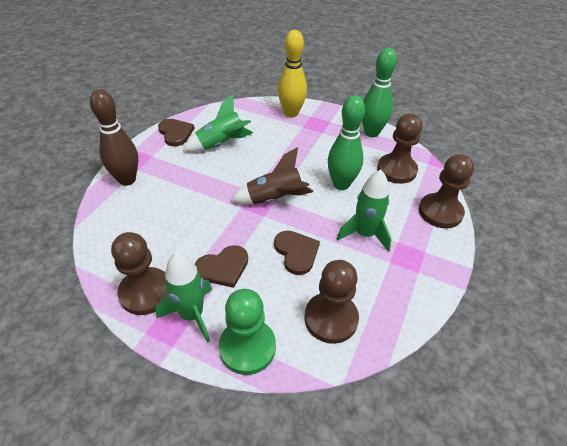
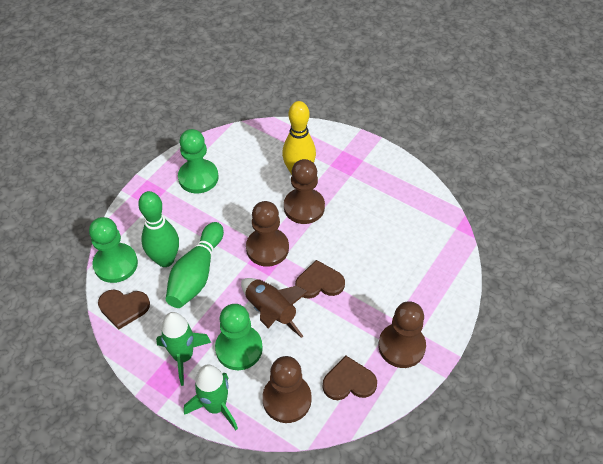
brown bowling pin: [90,89,138,186] = 1 -> none = 0
green pawn: [219,289,276,375] = 1 -> [89,217,138,283] [178,129,218,194] [215,304,263,370] = 3
green rocket: [155,253,212,343] [183,95,253,152] [337,170,392,252] = 3 -> [156,312,211,386] [184,364,238,430] = 2

